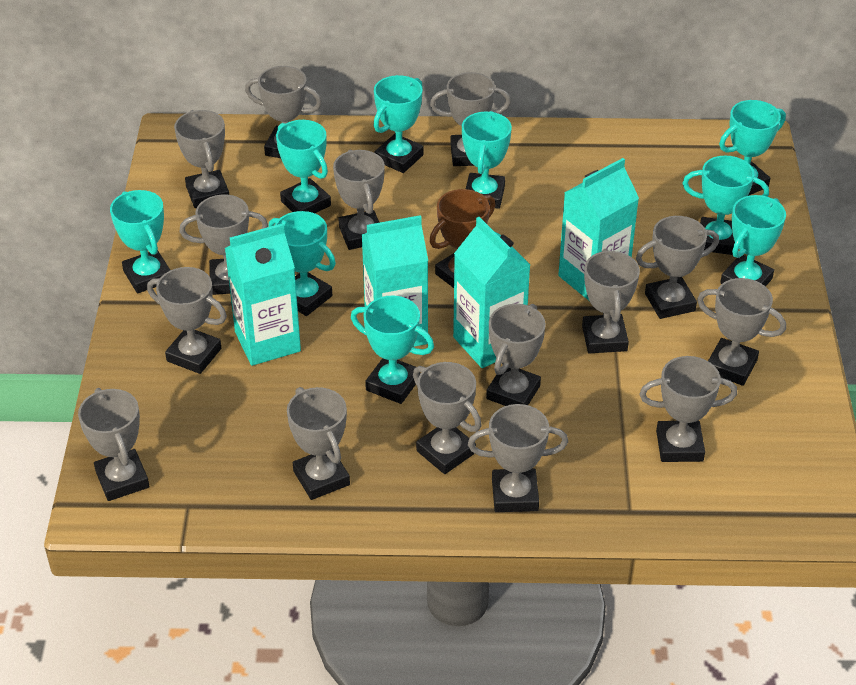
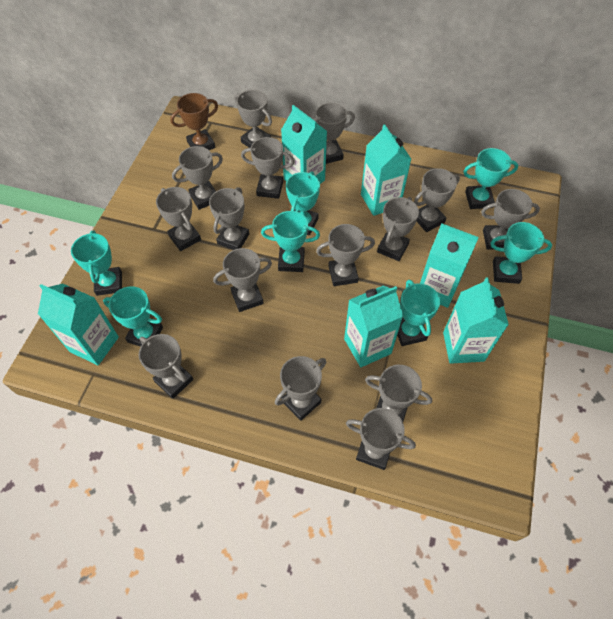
turquoise carton: [225,223,301,366] [362,215,428,347] [453,217,530,368] [558,158,639,301] = 4 -> [38,284,119,365] [281,105,327,184] [344,285,403,367] [361,124,411,216] [420,223,479,308] [443,278,509,364] = 6
turquoise trophy: [110,190,170,293] [268,211,336,316] [276,120,331,213] [351,296,434,404] [374,75,424,173] [462,111,512,209] [682,156,769,255] [719,100,786,196] [720,195,786,286] = 9 -> [71,230,122,296] [103,286,163,347] [261,211,320,272] [286,171,320,236] [397,280,440,346] [463,148,518,209] [490,222,552,284] = 7

